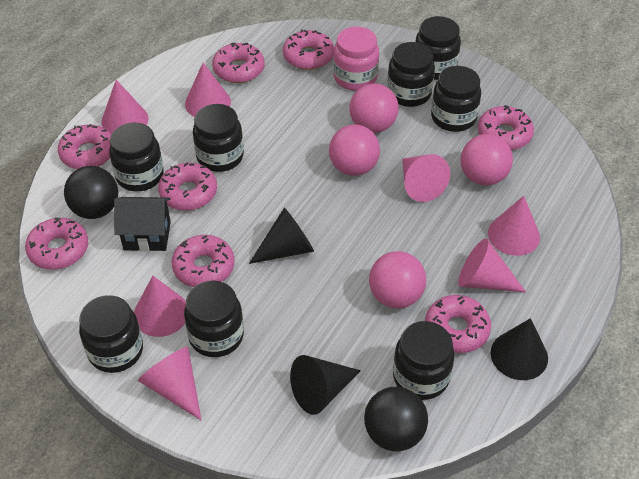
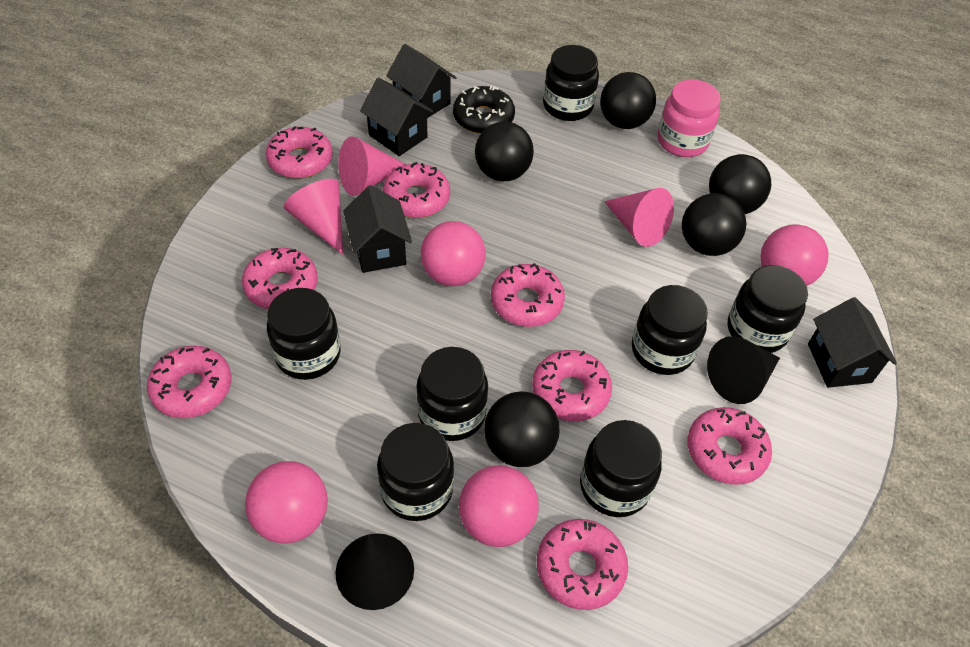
black ball: [64,166,118,219] [364,387,428,451] = 2 -> [475,122,534,181] [484,391,559,467] [600,72,656,129] [682,193,746,256] [709,154,771,214] = 5
black cone: [249,208,314,264] [290,355,361,415] [491,318,548,380] = 3 -> [336,533,414,610] [707,336,780,404] = 2
black donut: none = 0 -> [453,86,515,134] = 1
black house: [114,197,171,251] = 1 -> [343,185,412,273] [360,78,433,156] [386,44,457,118] [808,297,897,388] = 4
black jar: [79,295,143,373] [109,123,164,192] [184,281,244,357] [193,104,244,172] [387,42,435,107] [393,321,455,400] [415,16,461,80] [431,66,481,132] = 8 -> [267,288,341,380] [377,423,454,521] [416,347,488,441] [543,45,599,121] [580,420,662,517] [632,285,708,375] [728,265,808,353] = 7
pink cone: [101,80,148,134] [134,276,186,337] [138,347,201,420] [185,63,231,117] [403,154,450,202] [458,238,526,292] [488,196,540,256] = 7 -> [284,179,343,255] [338,136,406,196] [604,188,674,247] = 3

